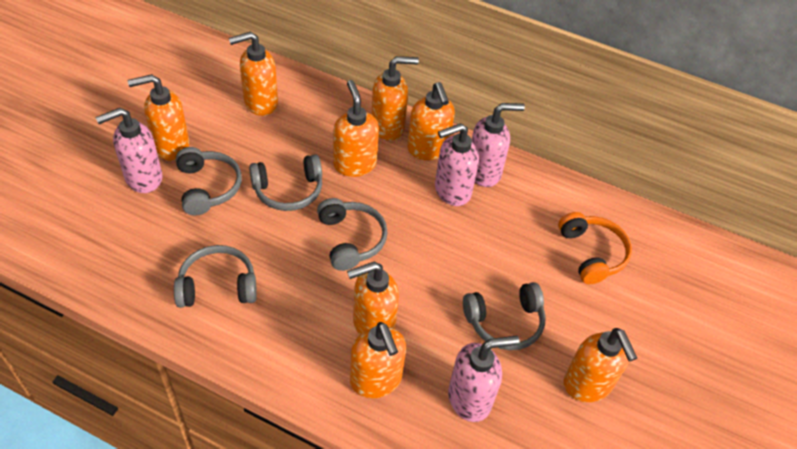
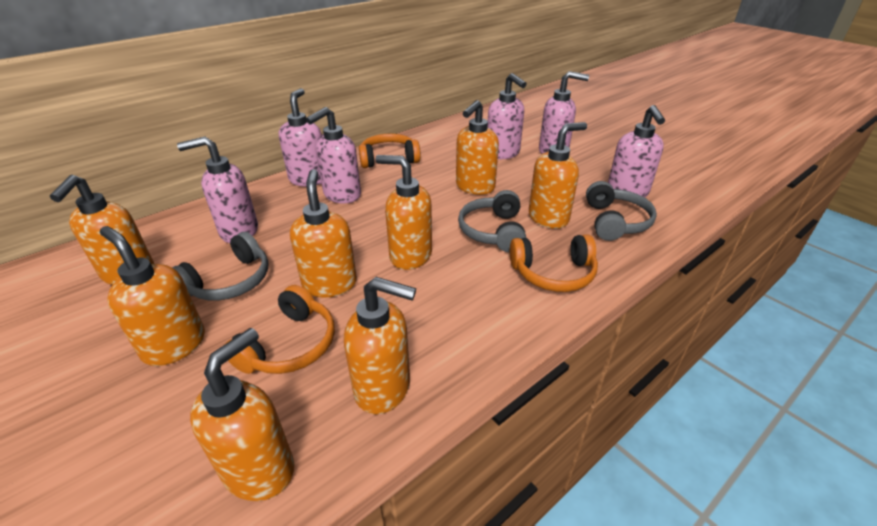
grey headphones: [174,245,257,308] [176,147,242,216] [249,154,322,211] [317,198,388,271] [463,282,546,350] = 5 -> [172,232,268,301] [458,190,526,253] [586,181,657,241] = 3
orange headphones: [558,212,632,284] = 1 -> [225,285,335,374] [359,133,421,168] [510,234,598,292] = 3
pink soap dispenser: [95,108,162,193] [435,123,479,206] [448,336,519,422] [472,103,525,187] = 4 -> [177,136,258,243] [279,88,322,186] [306,107,361,203] [488,73,527,159] [539,71,589,154] [608,105,665,198] = 6

